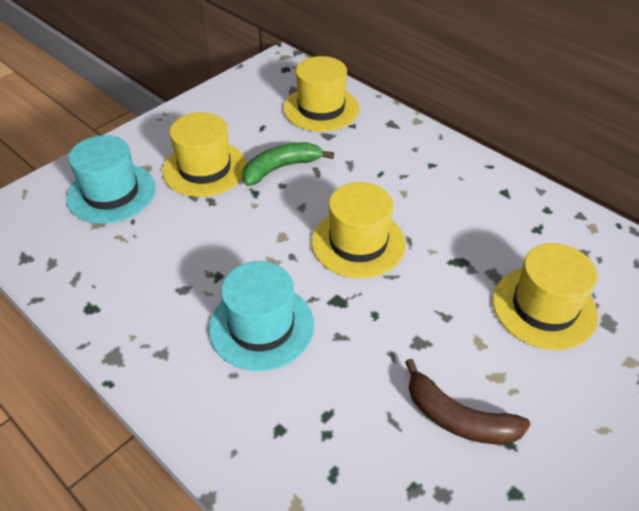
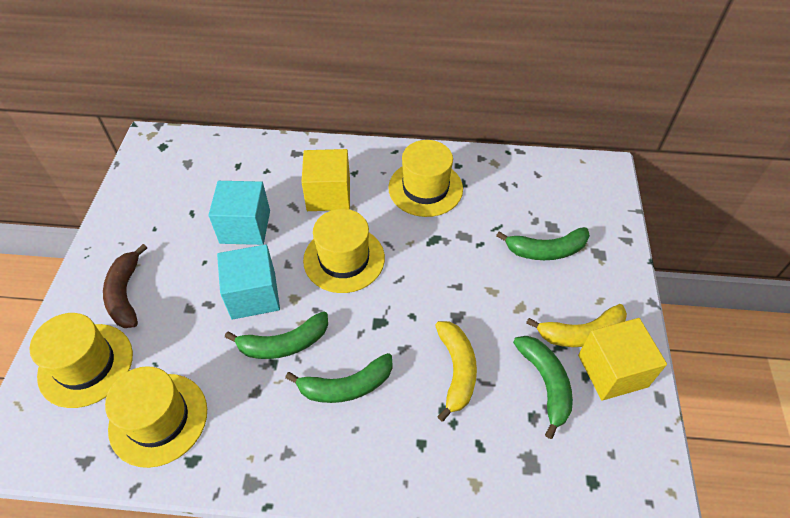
green banana: [242,142,334,186] = 1 -> [225,311,328,359] [285,353,393,403] [496,227,590,260] [513,336,573,439] = 4
turquoise cube: none = 0 -> [208,181,270,245] [217,244,280,320] = 2
turquoise hat: [66,135,156,224] [209,261,314,371] = 2 -> none = 0
yellow banana: none = 0 -> [435,321,477,422] [526,304,627,347] = 2
yellow cube: none = 0 -> [301,149,350,211] [578,318,667,401] = 2

